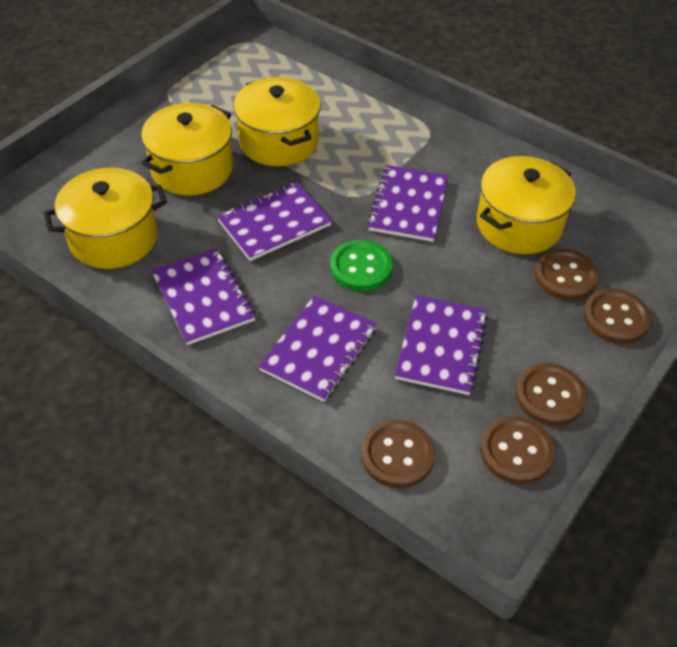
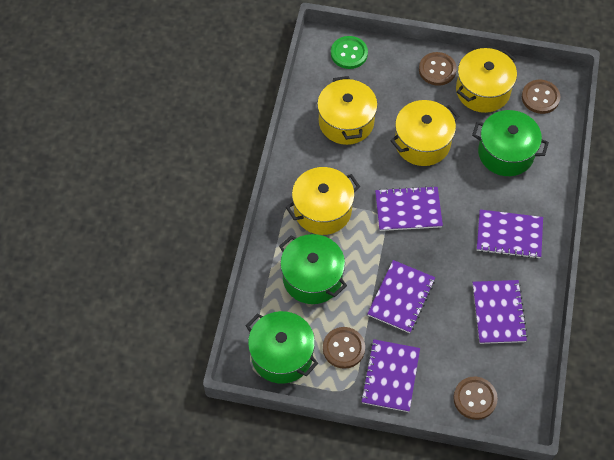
brown button: [361,419,435,488] [480,416,555,485] [515,363,587,426] [534,249,599,301] [583,289,651,344] = 5 -> [323,327,365,369] [419,52,457,86] [453,377,498,420] [522,79,560,114] = 4
green pot: none = 0 -> [246,311,318,384] [279,234,347,304] [472,110,549,176] = 3

